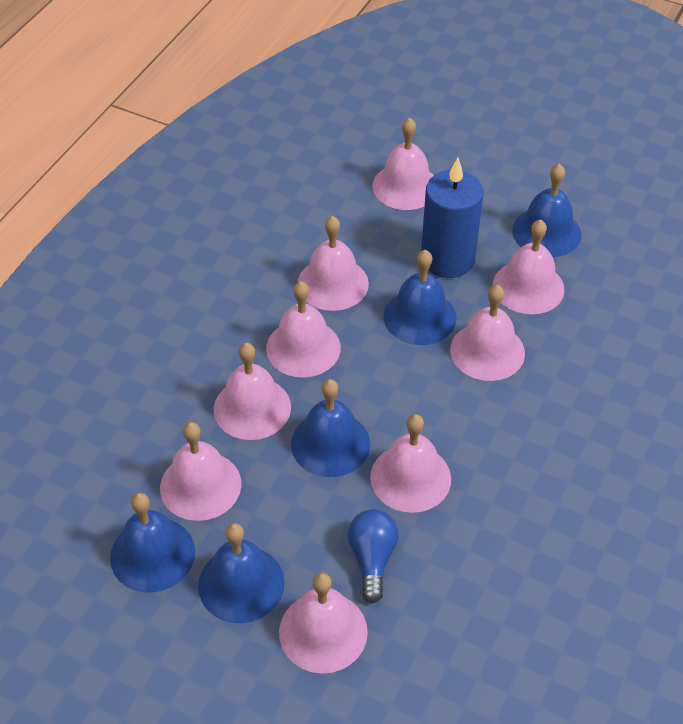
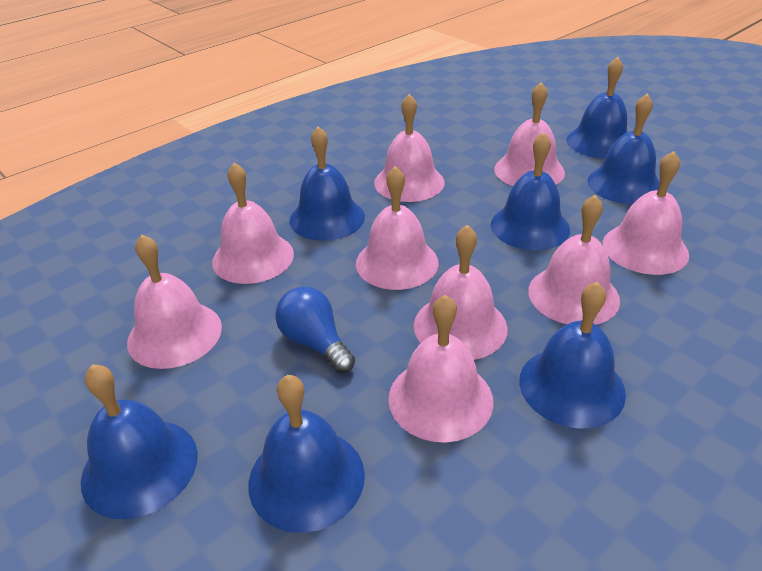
blue bell: [110,493,195,593] [198,523,285,623] [291,379,370,477] [384,250,457,345] [512,164,581,257] = 5 -> [81,364,198,519] [248,375,365,533] [289,126,365,241] [491,132,570,250] [519,281,626,429] [567,57,627,159] [587,93,660,204] = 7
blue candle: [421,158,484,278] = 1 -> none = 0

